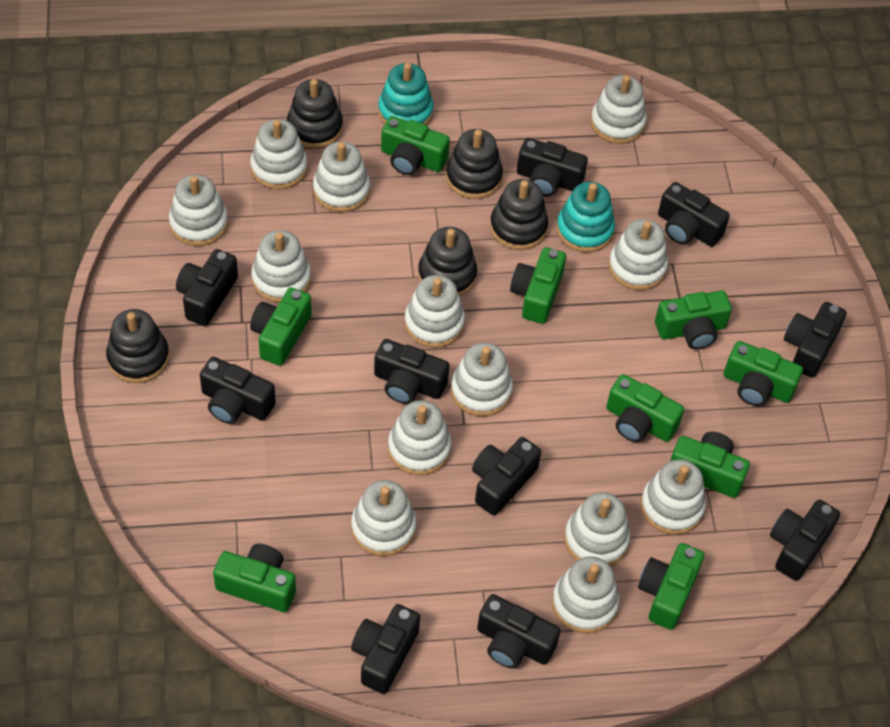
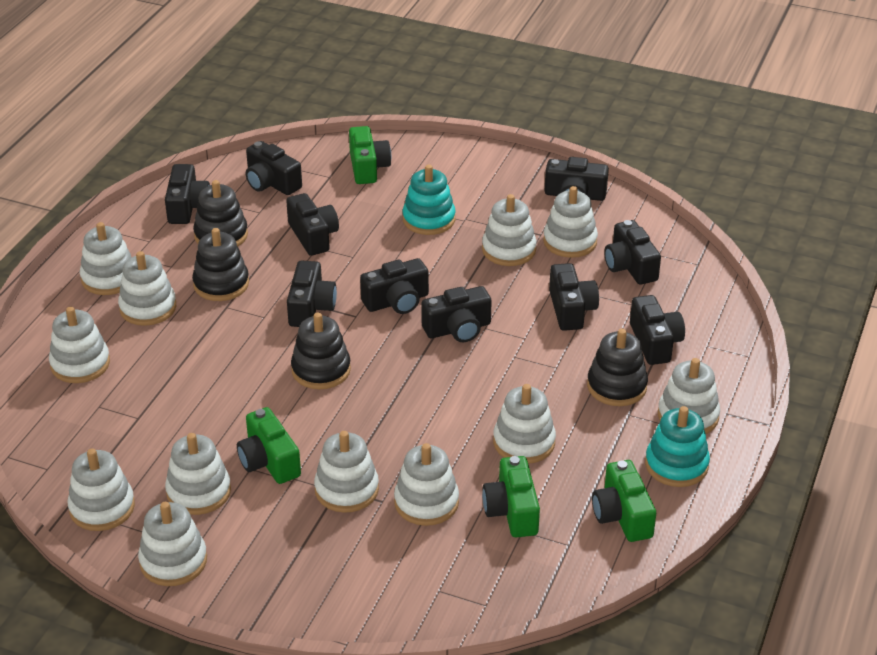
black stacking toy: [106,309,169,383] [287,79,343,149] [418,227,477,297] [446,129,503,199] [490,179,548,250] = 5 -> [192,228,249,301] [193,180,248,246] [291,312,351,389] [587,329,648,406] = 4
green camera: [213,544,296,612] [250,287,312,366] [381,116,450,175] [510,247,566,324] [606,374,684,442] [638,543,704,630] [655,291,732,349] [670,432,750,498] [724,341,803,406] = 9 -> [237,407,301,484] [349,126,391,184] [482,456,540,537] [592,460,656,542] = 4
white stacking toy: [169,175,228,246] [250,119,307,189] [251,230,311,303] [313,142,370,212] [351,480,417,556] [388,400,451,475] [404,275,465,348] [451,343,513,416] [552,556,619,633] [564,492,630,566] [591,75,647,144] [609,219,668,290] [641,459,706,535] = 13 -> [49,307,110,383] [68,448,135,531] [80,222,132,295] [118,251,176,326] [138,502,207,586] [165,433,231,515] [314,431,379,513] [394,443,459,526] [482,194,537,266] [493,384,556,464] [543,186,598,258] [658,358,720,434] = 12

